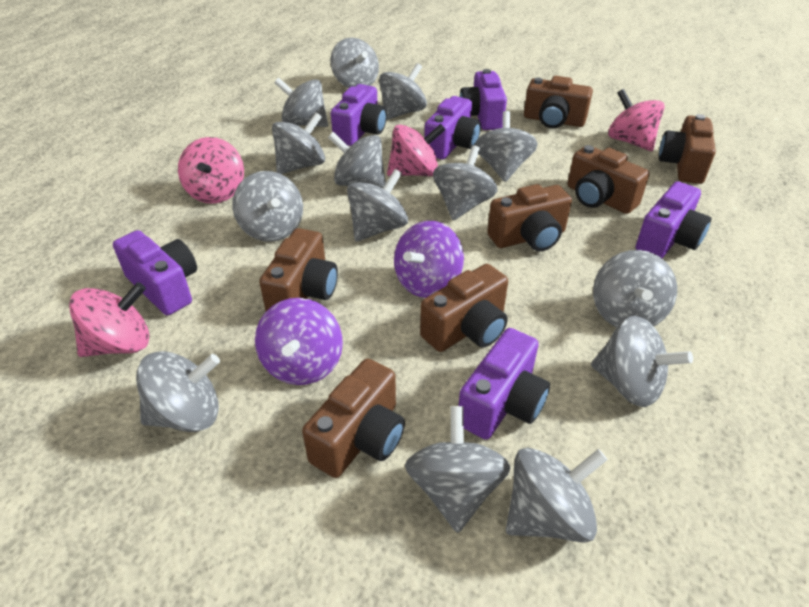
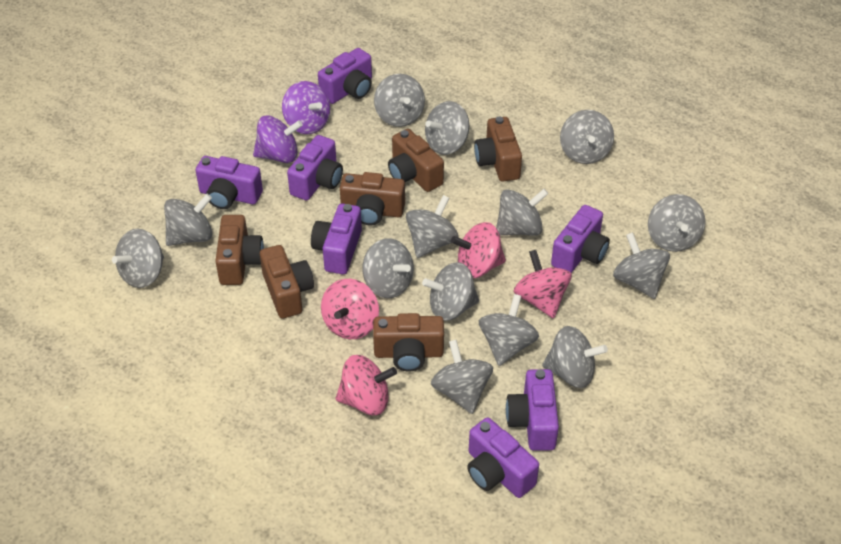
brown camera: [259,228,338,311] [302,359,405,478] [420,264,508,352] [487,184,572,251] [524,76,593,128] [568,145,650,214] [658,114,716,184] = 7 -> [215,215,264,285] [260,245,314,319] [340,172,405,225] [373,313,444,372] [388,129,444,192] [474,117,522,182] = 6
purple camera: [113,230,197,315] [331,84,387,146] [424,96,481,159] [458,328,550,439] [460,69,507,130] [636,181,711,258] = 6 -> [195,156,263,209] [287,135,343,200] [311,204,362,274] [318,48,372,104] [467,417,539,498] [506,369,559,451] [551,205,610,273] = 7

